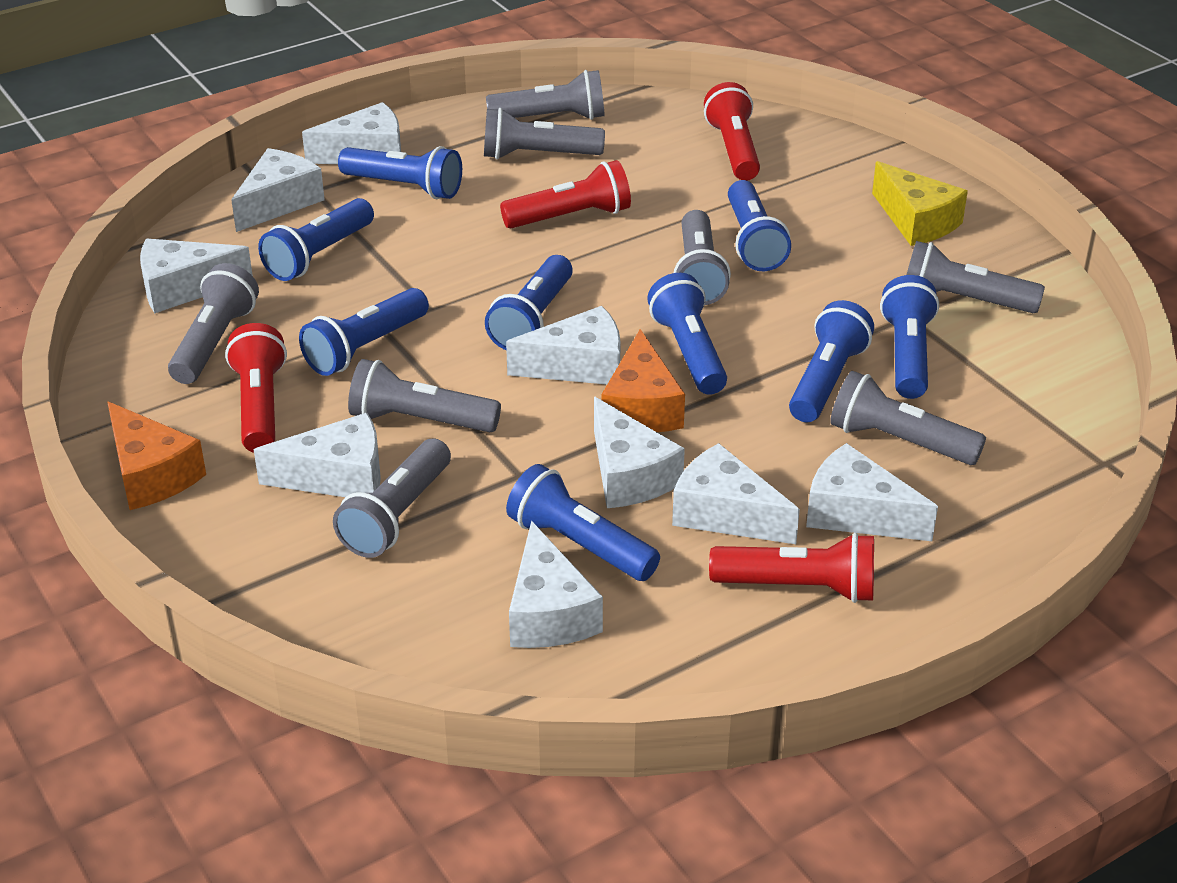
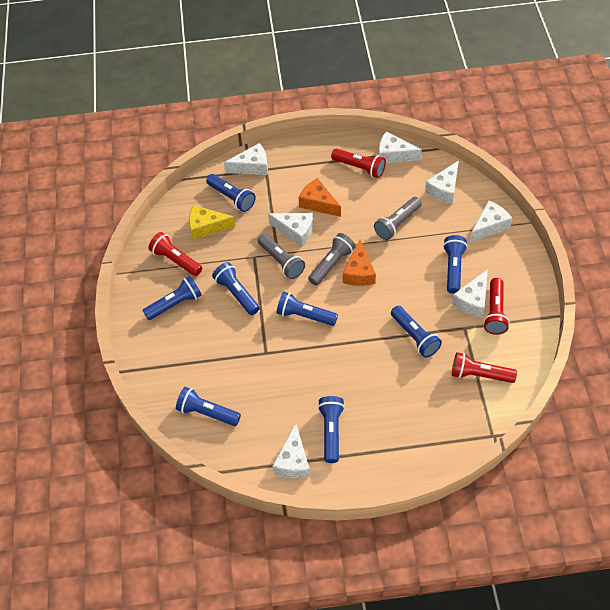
blue flashlight: [258,198,374,281] [299,288,429,376] [338,146,462,199] [485,255,573,350] [506,464,660,581] [647,273,727,395] [728,180,791,271] [789,300,874,422] [880,275,939,399] = 9 -> [142,276,201,320] [176,387,241,426] [206,174,256,212] [212,262,260,315] [277,292,338,326] [318,396,345,463] [391,306,442,358] [443,235,468,294] = 8
grey flashlight: [168,263,259,384] [333,439,451,558] [348,359,501,432] [484,108,605,159] [486,70,605,120] [674,210,731,305] [830,371,986,465] [907,241,1045,313] = 8 -> [258,234,305,279] [308,233,355,286] [374,197,422,240] = 3
white cheese: [140,239,253,313] [231,148,325,232] [254,413,381,497] [302,102,401,164] [506,306,621,385] [509,521,603,648] [594,397,685,508] [672,443,800,544] [806,443,938,541] = 9 -> [224,143,268,175] [268,213,313,246] [272,423,310,478] [379,131,422,163] [425,160,459,204] [452,269,488,318] [470,200,513,242] = 7

